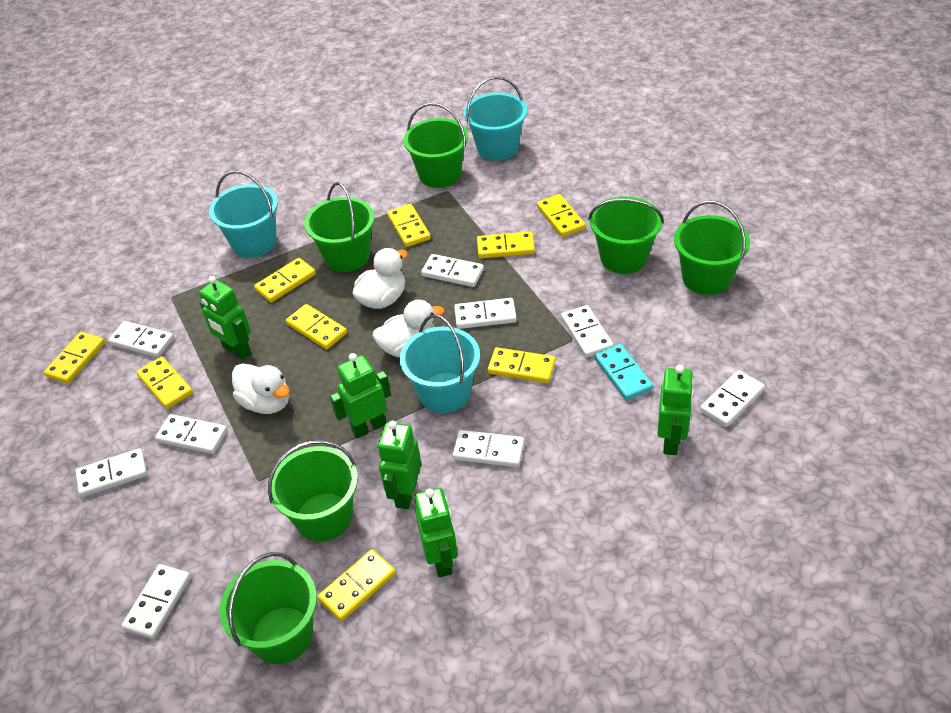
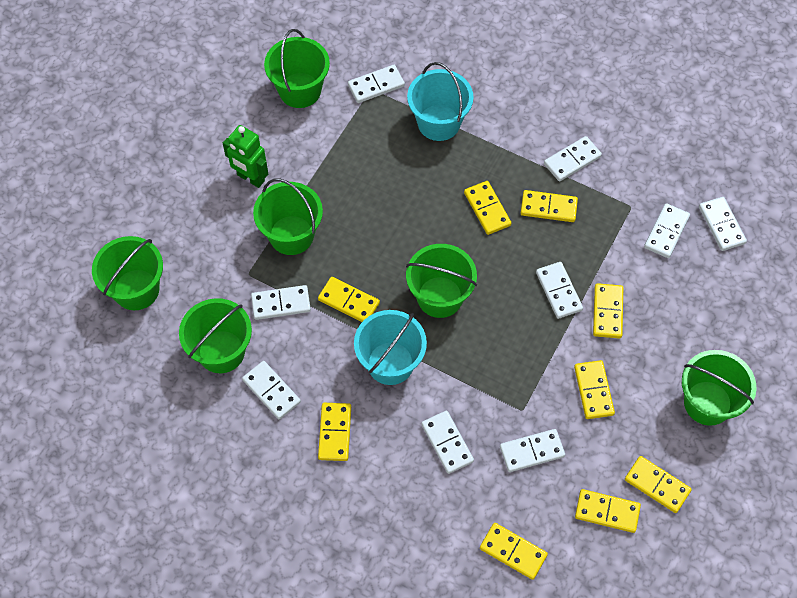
green robot: [199,276,251,360] [330,353,391,439] [378,421,421,509] [414,488,458,577] [658,365,694,455] = 5 -> [223,125,268,188] = 1
turquoise bucket: [209,170,278,258] [400,314,480,413] [464,76,527,161] = 3 -> [354,310,427,385] [407,62,474,141] = 2
turquoise domino: [594,344,653,400] = 1 -> none = 0
white duck: [232,363,290,414] [352,248,408,309] [372,300,445,357] = 3 -> none = 0

